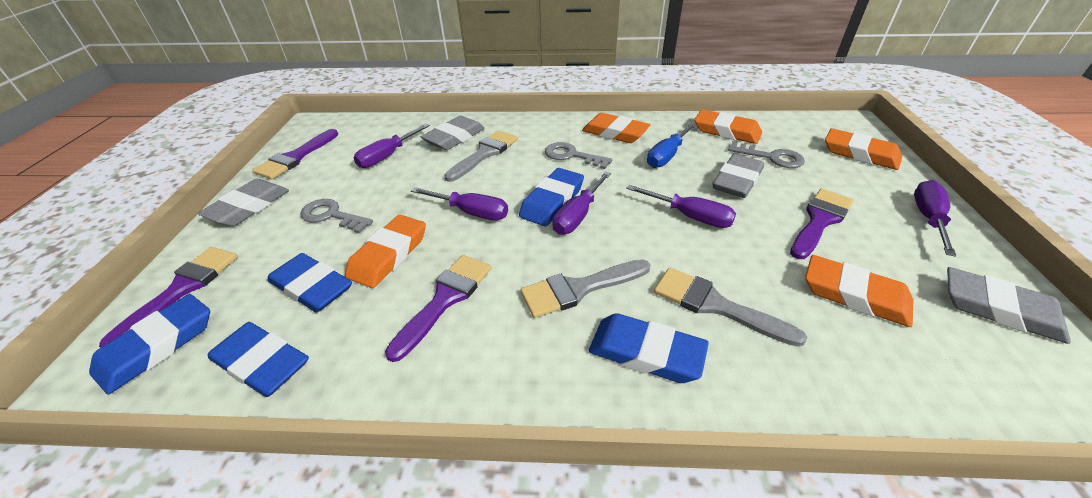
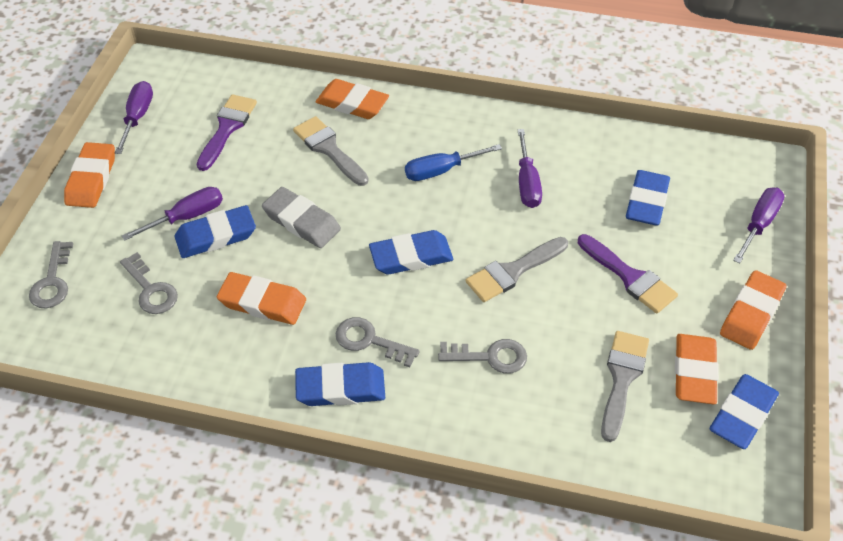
grey eraser: [198,179,289,226] [421,116,485,150] [712,154,764,198] [947,267,1071,344] = 4 -> [262,187,341,248] = 1
grey key: [300,199,373,233] [545,142,612,169] [728,141,805,168] = 3 -> [29,241,73,308] [120,252,178,314] [336,317,420,367] [438,339,527,374] = 4
purple brush: [99,247,238,348] [252,129,338,179] [385,255,492,362] [790,189,853,259] = 4 -> [197,94,257,171] [578,234,678,314] = 2
purple screwdriver: [354,124,430,168] [411,187,508,220] [552,171,611,235] [626,185,736,228] [914,180,956,257] = 5 -> [115,81,153,154] [122,187,223,241] [518,129,542,208] [733,188,785,263] = 4

